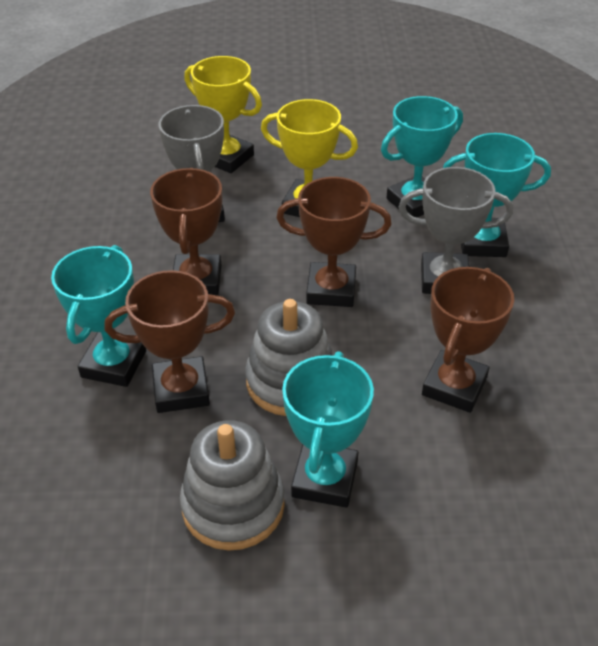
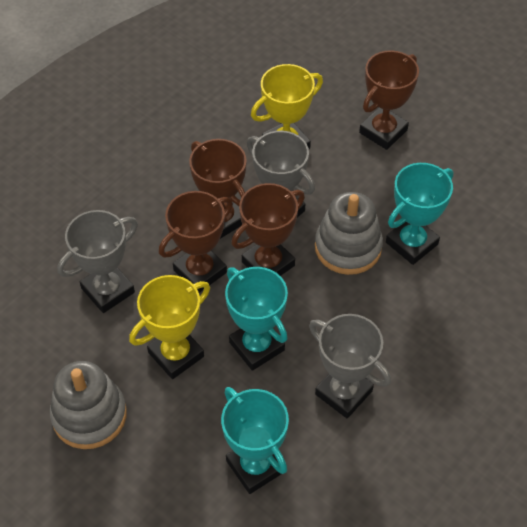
grey trophy: [159,105,225,222] [399,167,513,294] = 2 -> [57,210,138,313] [247,131,315,218] [309,314,391,419] = 3
turquoise trophy: [51,245,146,387] [282,351,374,508] [381,96,463,217] [443,133,551,257] = 4 -> [221,387,289,494] [225,267,288,371] [386,163,453,265] = 3

